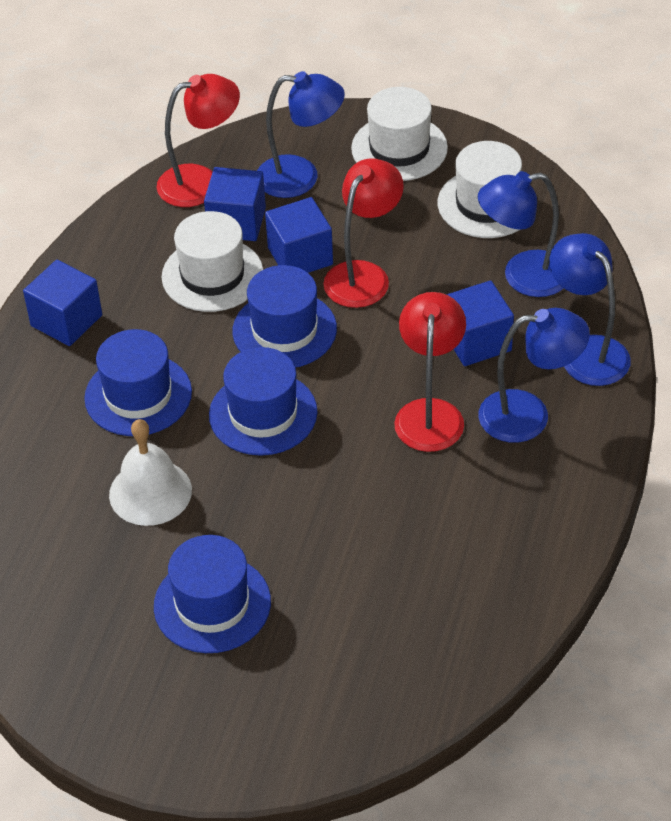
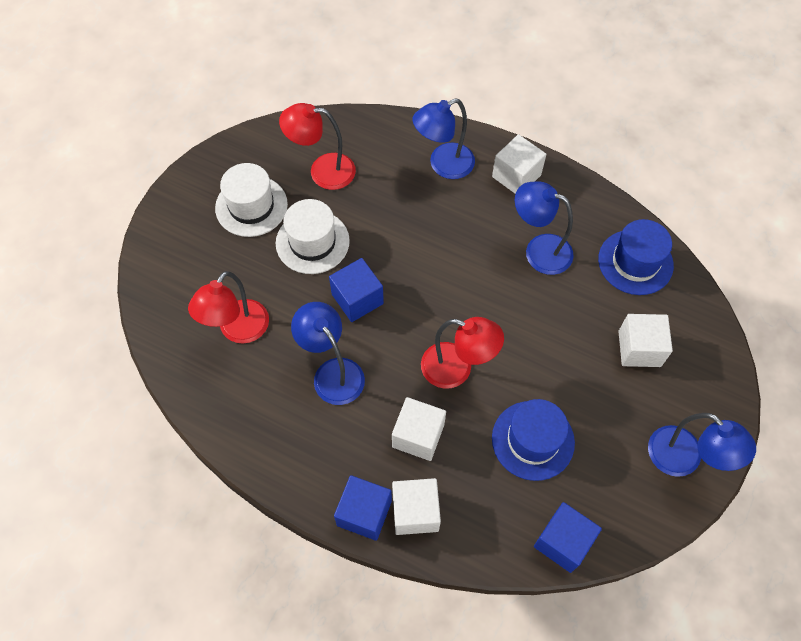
blue cube: [23,260,102,346] [204,167,266,241] [265,197,333,273] [446,280,514,366] = 4 -> [329,258,384,322] [334,475,392,541] [534,502,602,573] = 3
blue hat: [84,329,192,436] [154,535,271,653] [209,347,318,456] [232,265,337,368] = 4 -> [492,399,575,481] [598,219,674,295] = 2
white bell: [109,419,192,526] = 1 -> none = 0
white cube: none = 0 -> [392,397,446,461] [392,478,441,535] [492,134,546,194] [618,314,673,367] = 4
white hat: [162,211,263,312] [351,87,448,181] [438,141,522,238] = 3 -> [215,163,288,237] [276,199,350,274] = 2

